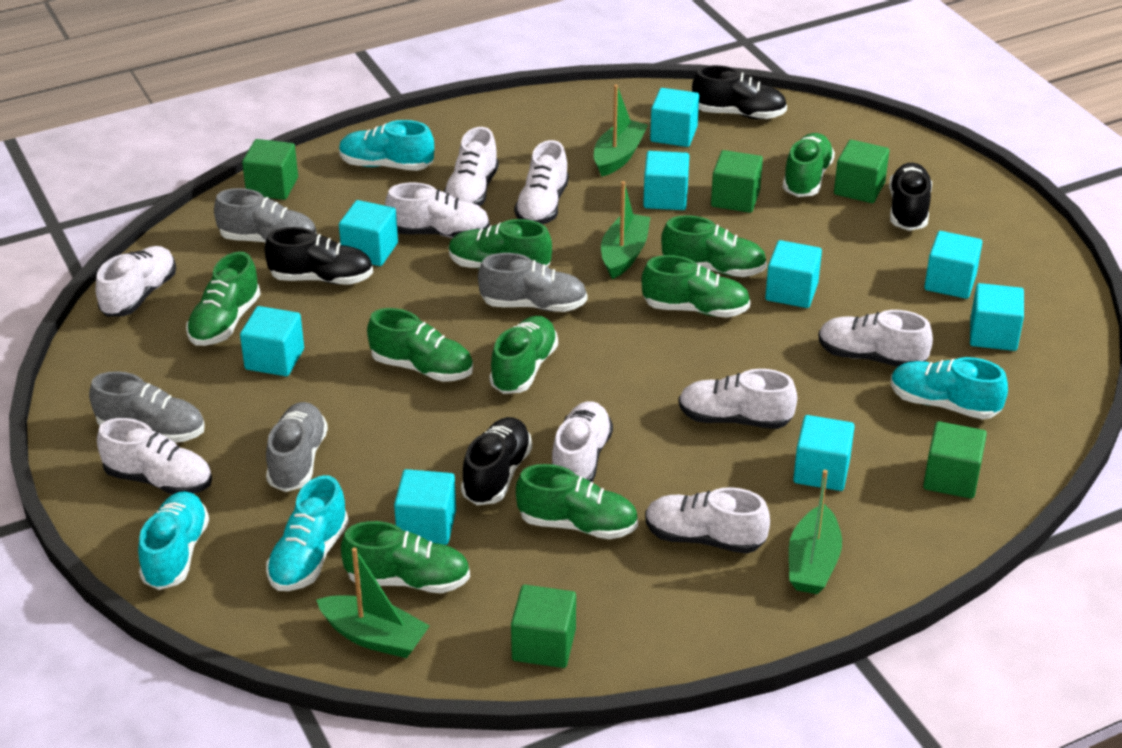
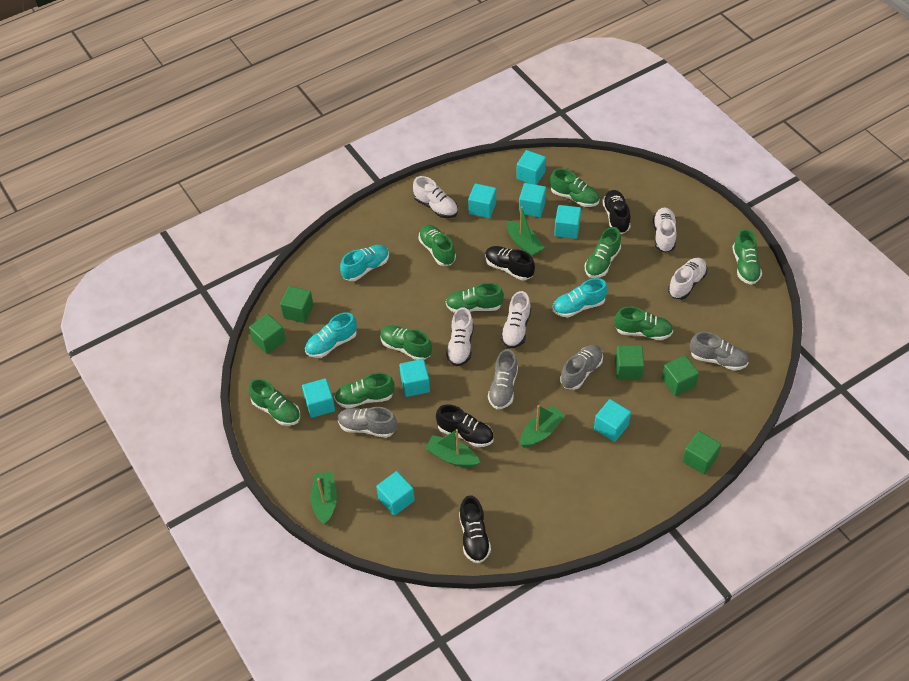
turquoise cube: [240,306,304,376] [339,200,398,266] [394,469,456,545] [643,151,689,210] [650,88,699,147] [765,240,822,308] [793,415,855,491] [924,231,982,299] [970,283,1024,351] = 9 -> [302,378,335,418] [376,471,415,516] [399,359,430,397] [468,183,496,218] [516,150,546,185] [519,183,546,217] [554,205,581,239] [594,399,631,442] = 8
turquoise shoe: [138,491,209,590] [266,475,349,591] [339,120,434,171] [891,357,1008,419] = 4 -> [305,312,357,358] [340,245,389,281] [553,278,608,318] = 3
white shoe: [96,246,176,317] [97,418,212,494] [385,182,490,238] [443,127,499,206] [514,140,569,224] [552,401,613,482] [645,487,770,554] [679,369,797,429] [818,310,933,367] = 9 -> [413,176,458,218] [446,307,474,366] [501,291,531,348] [653,208,677,253] [668,258,707,299] = 5

